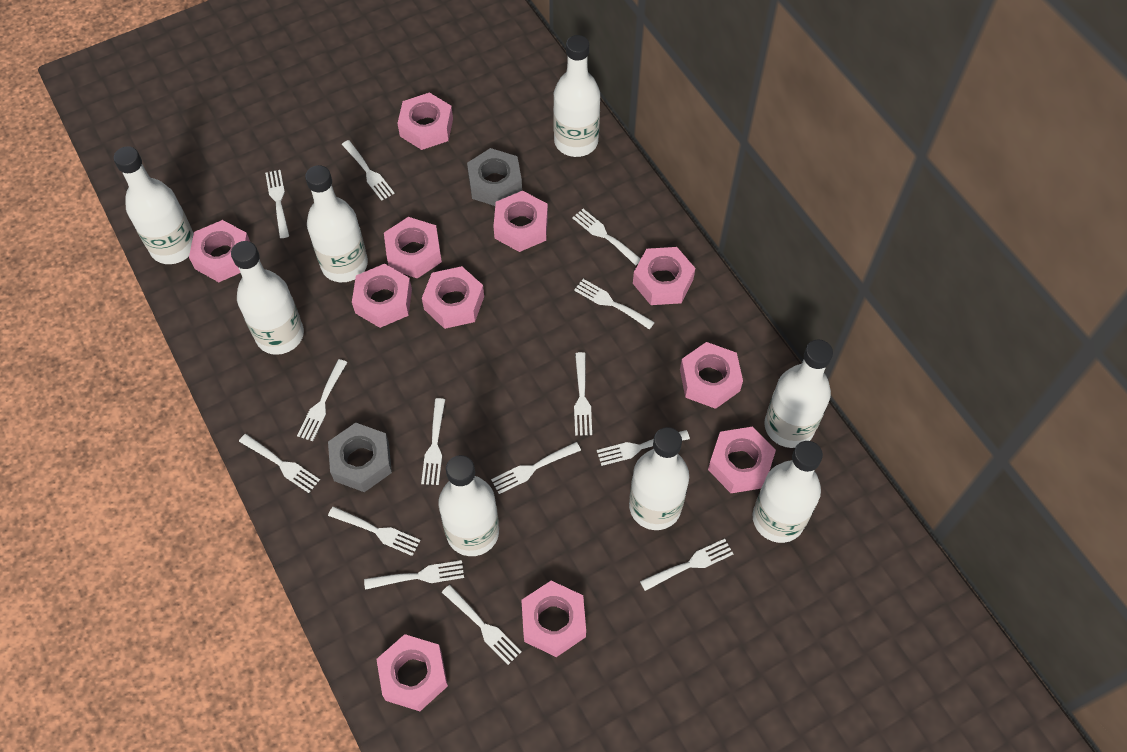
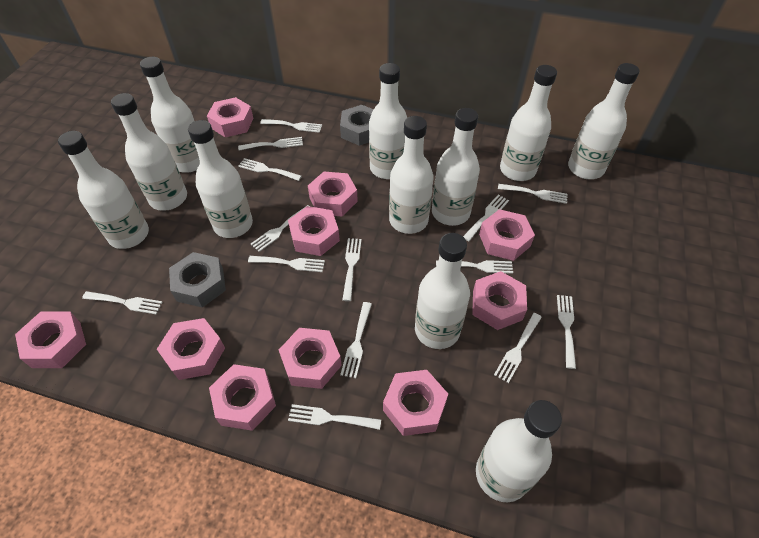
pink nut: [189,220,250,282] [352,264,412,328] [376,634,448,711] [384,217,442,279] [397,92,453,150] [422,266,484,329] [493,191,548,252] [521,581,586,657] [633,247,695,305] [680,342,743,409] [708,427,776,493] = 11 -> [15,311,86,368] [157,318,225,380] [207,97,254,137] [209,364,276,431] [279,328,342,389] [288,206,340,256] [308,172,358,216] [383,370,448,436] [472,271,527,330] [479,209,535,261] = 10
white bottle: [114,146,194,264] [231,241,304,355] [305,165,368,282] [438,455,499,556] [553,35,600,157] [629,427,689,530] [752,441,823,543] [764,340,833,448] = 8 -> [58,131,149,249] [111,93,187,211] [140,57,200,173] [188,120,253,238] [369,63,407,179] [389,116,433,234] [415,233,470,349] [432,108,480,226] [476,400,562,502] [500,65,557,181] [568,63,640,179] = 11

